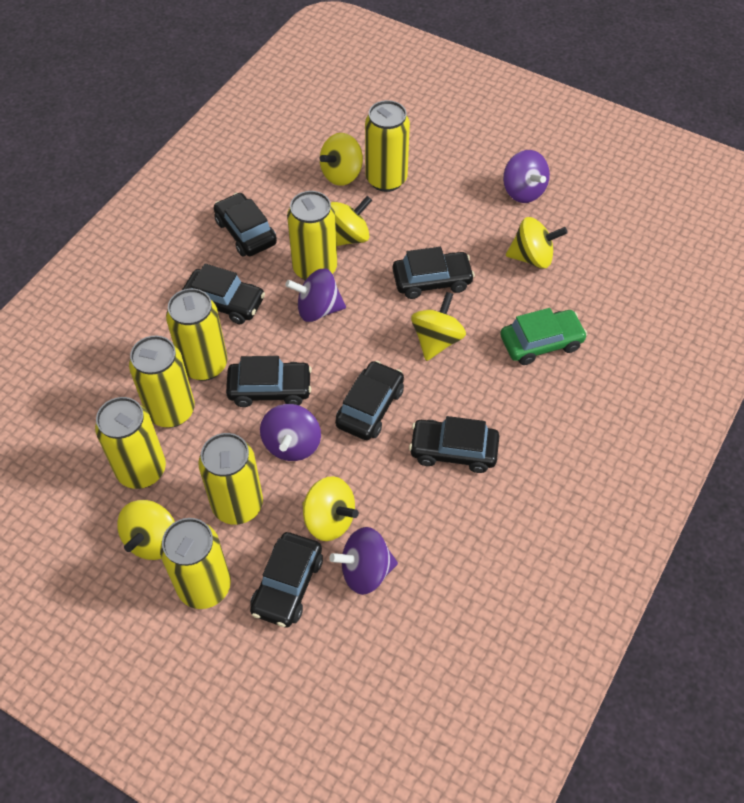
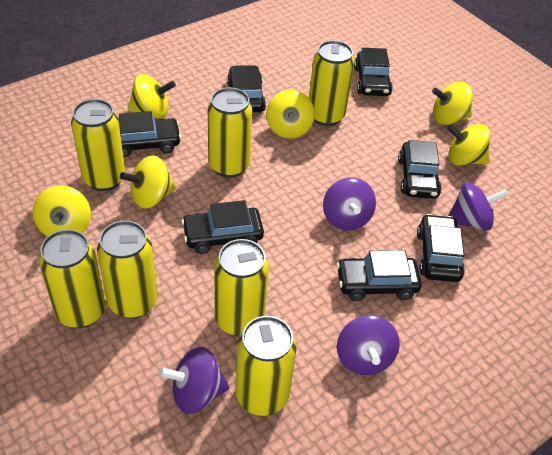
green car: [500,308,587,365] = 1 -> none = 0

